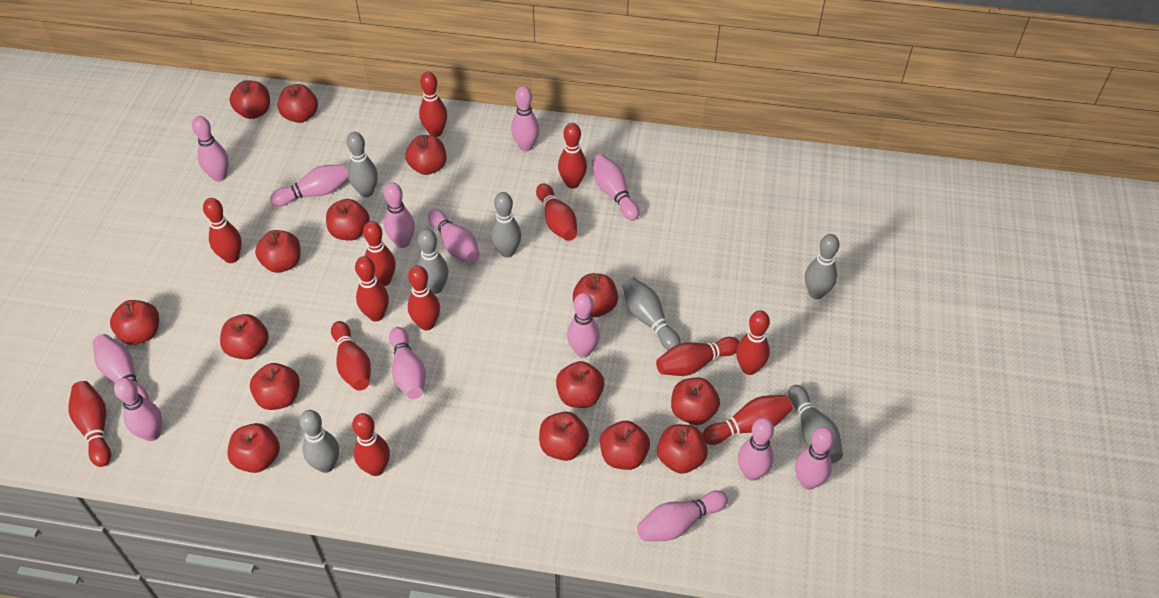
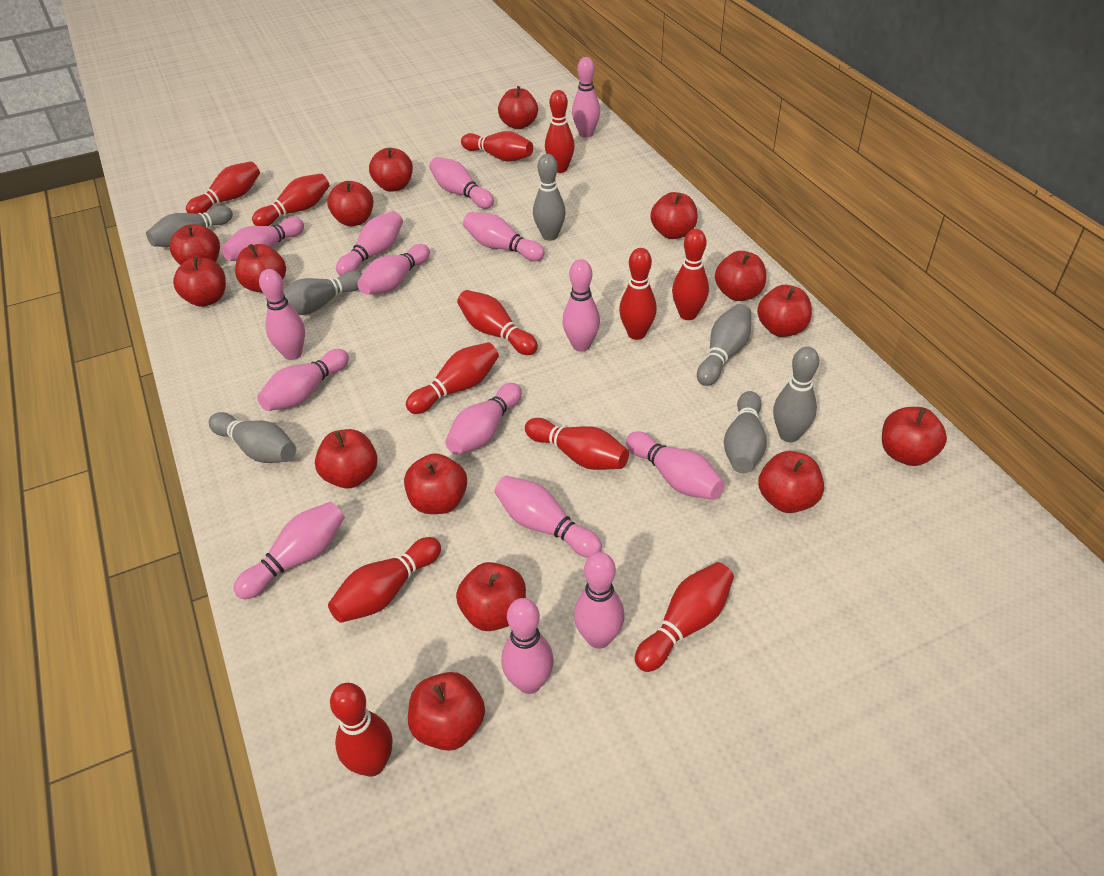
pink bowling pin: [93,334,148,400] [114,378,162,441] [192,116,229,182] [270,164,348,206] [384,182,415,248] [389,327,426,399] [428,209,480,263] [511,86,539,151] [567,293,600,358] [592,154,640,221] [637,490,728,541] [738,418,774,481] [795,427,834,490] = 13 -> [221,217,304,261] [233,502,345,599] [257,349,349,411] [259,269,305,360] [336,211,403,276] [357,244,430,295] [429,157,494,209] [445,383,522,455] [463,212,545,261] [494,476,602,558] [501,598,554,694] [562,259,600,352] [572,57,600,138] [574,552,625,649] [626,431,725,500] = 15
red bowling pin: [68,381,111,467] [203,198,242,263] [331,321,371,391] [352,413,390,476] [355,256,389,321] [363,221,396,286] [408,265,440,331] [419,72,447,137] [536,183,577,241] [558,123,587,189] [656,337,739,376] [702,395,793,445] [736,310,770,375] = 13 -> [186,161,260,214] [252,174,330,226] [328,537,441,623] [330,683,392,777] [406,342,499,414] [457,290,538,355] [461,131,533,162] [525,418,629,470] [545,90,575,173] [619,248,657,340] [635,562,734,672] [672,229,709,320] = 12

